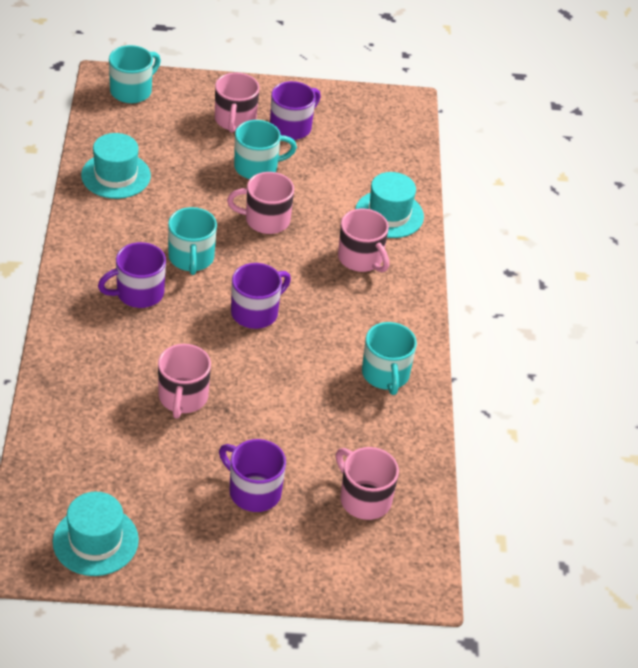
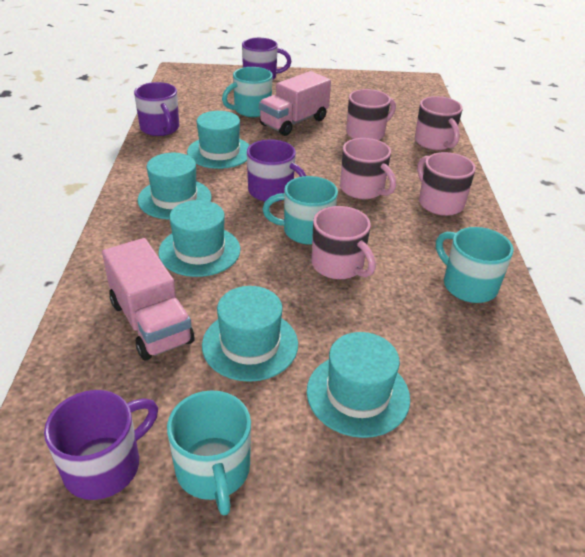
pink truck: none = 0 -> [102,238,194,360] [259,71,331,136] = 2
turquoise hat: [53,492,139,576] [81,133,151,199] [355,172,424,238] = 3 -> [138,153,211,220] [158,200,240,277] [187,111,250,169] [202,286,298,382] [307,332,410,438] = 5

